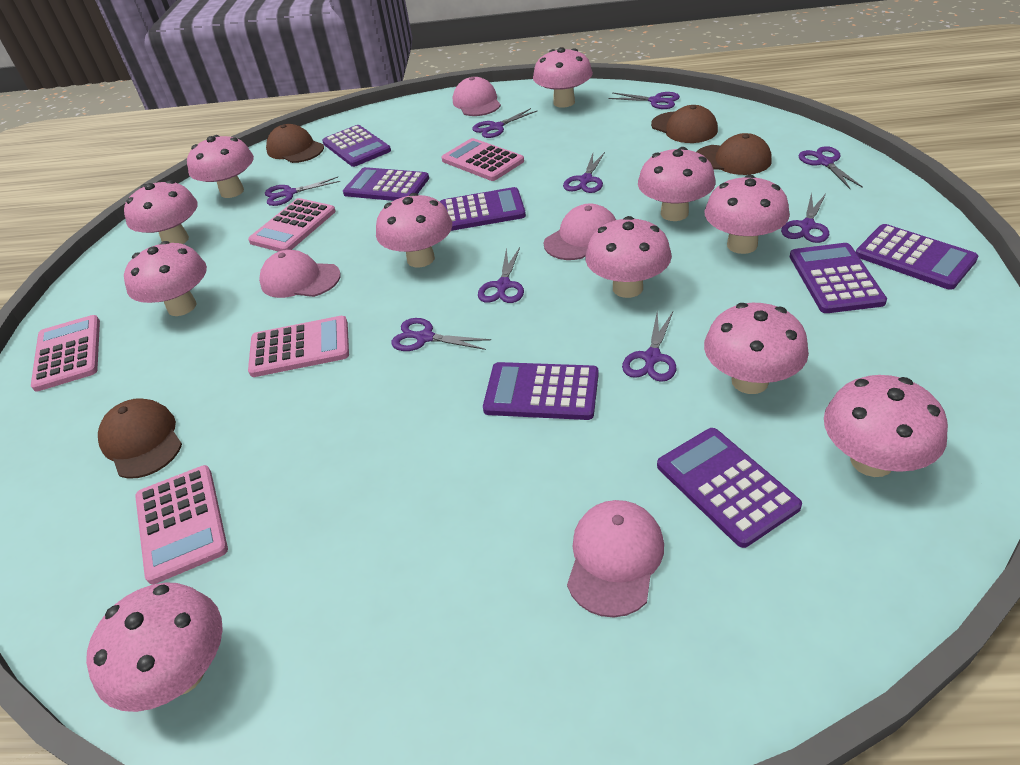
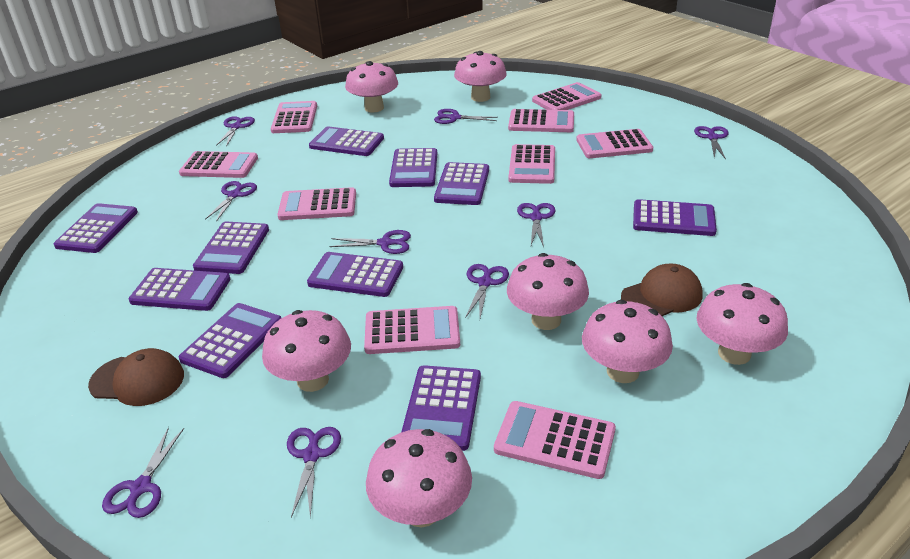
brown cap: [98,398,182,479] [266,124,324,163] [651,105,718,143] [696,133,772,175] = 4 -> [88,348,184,406] [621,264,703,316] = 2
pink calculator: [31,315,100,392] [135,465,228,584] [248,198,336,252] [248,316,349,377] [442,138,524,181] = 5 -> [179,151,258,178] [271,101,317,133] [277,187,356,220] [364,306,460,354] [494,401,616,479] [508,109,574,132] [508,144,555,184] [532,82,602,110] [576,129,653,158] = 9
pink cap: [259,250,341,298] [453,77,501,116] [544,204,616,260] [567,500,664,617] = 4 -> none = 0
pink mushroom: [86,582,223,712] [124,180,198,244] [124,241,207,316] [187,135,254,198] [376,193,452,268] [533,47,593,108] [585,216,672,298] [638,147,716,221] [704,175,790,254] [704,303,809,394] [824,375,948,477] = 11 -> [262,310,351,392] [345,61,398,113] [366,429,472,527] [454,51,507,102] [507,253,589,330] [582,300,673,383] [696,283,788,365] = 7
purple calculator: [322,125,391,167] [343,167,429,201] [440,187,526,231] [483,362,599,420] [657,428,802,548] [790,243,887,313] [856,224,978,290] = 7 -> [54,203,138,253] [129,268,230,311] [179,303,282,378] [193,222,269,274] [307,252,403,297] [309,126,384,156] [389,148,437,187] [401,365,481,451] [434,162,489,205] [633,199,717,236] = 10

